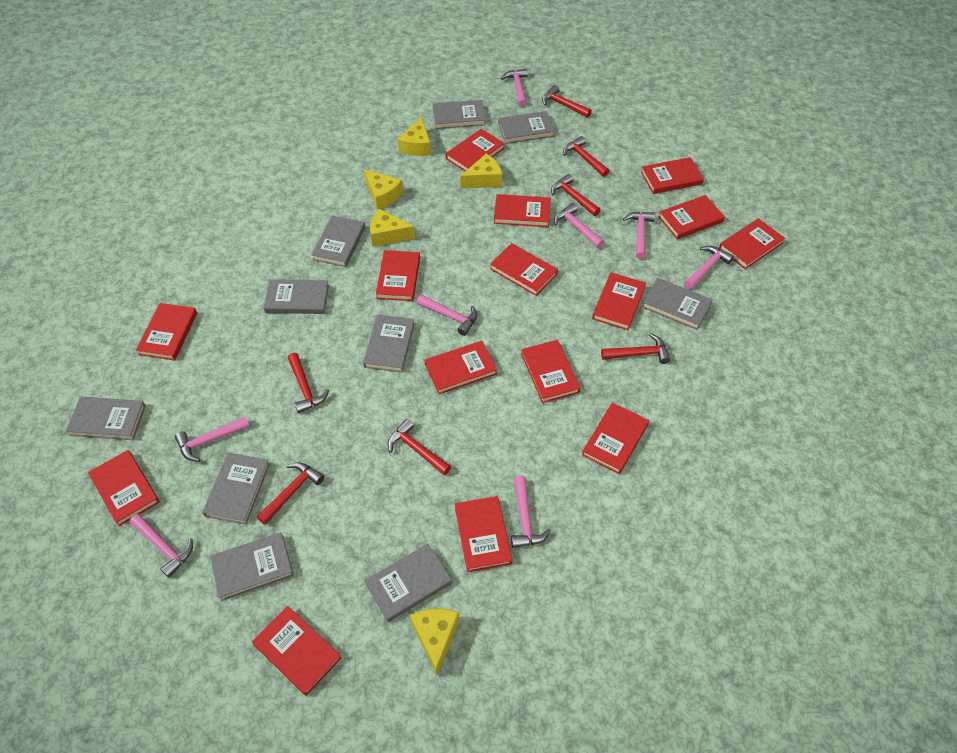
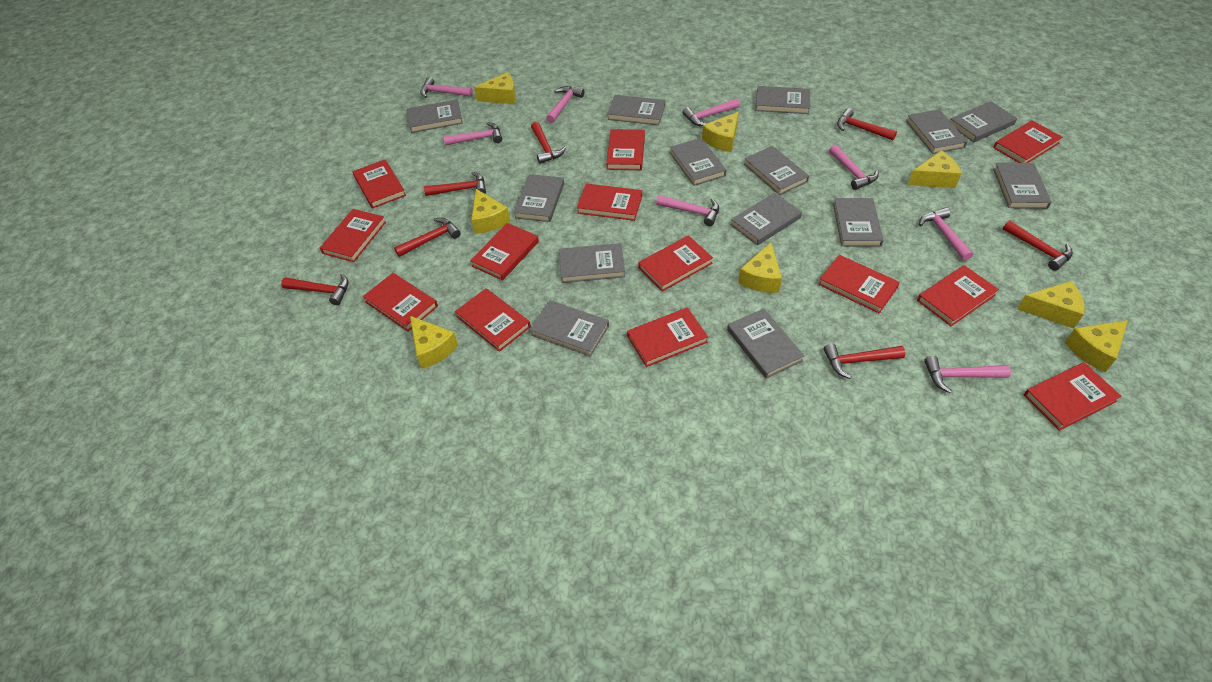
grey book: [66,397,146,440] [202,452,270,525] [210,532,294,601] [264,279,329,314] [312,215,365,267] [363,314,415,373] [365,544,452,622] [433,100,486,129] [498,111,555,144] [642,278,713,330] = 10 -> [407,99,463,133] [514,174,564,222] [530,300,609,357] [559,243,625,283] [607,95,665,125] [670,138,727,186] [727,308,804,379] [731,193,802,245] [744,146,809,195] [755,86,810,114] [833,198,884,247] [906,109,968,154] [950,101,1017,142] [993,163,1052,209] = 14
red book: [88,450,160,526] [136,303,197,360] [252,606,342,696] [376,250,420,301] [425,341,497,394] [446,129,505,171] [455,496,512,572] [490,243,558,296] [494,194,551,227] [521,340,581,403] [582,403,649,474] [592,272,646,330] [641,157,704,194] [658,195,725,239] [719,218,785,269] = 15 -> [320,209,386,262] [353,159,406,209] [363,273,438,332] [455,288,531,352] [470,223,539,280] [577,184,642,221] [606,129,645,170] [627,307,708,367] [638,235,713,292] [818,255,900,313] [917,265,999,326] [993,120,1063,163] [1024,362,1122,431] = 13
yellow cheese: [364,169,403,210] [370,209,415,247] [398,117,431,156] [410,608,459,675] [460,154,502,189] = 5 -> [410,316,459,369] [471,189,510,234] [474,72,516,104] [702,112,739,152] [738,242,782,293] [908,151,962,188] [1017,281,1085,329] [1065,320,1128,372] = 8

